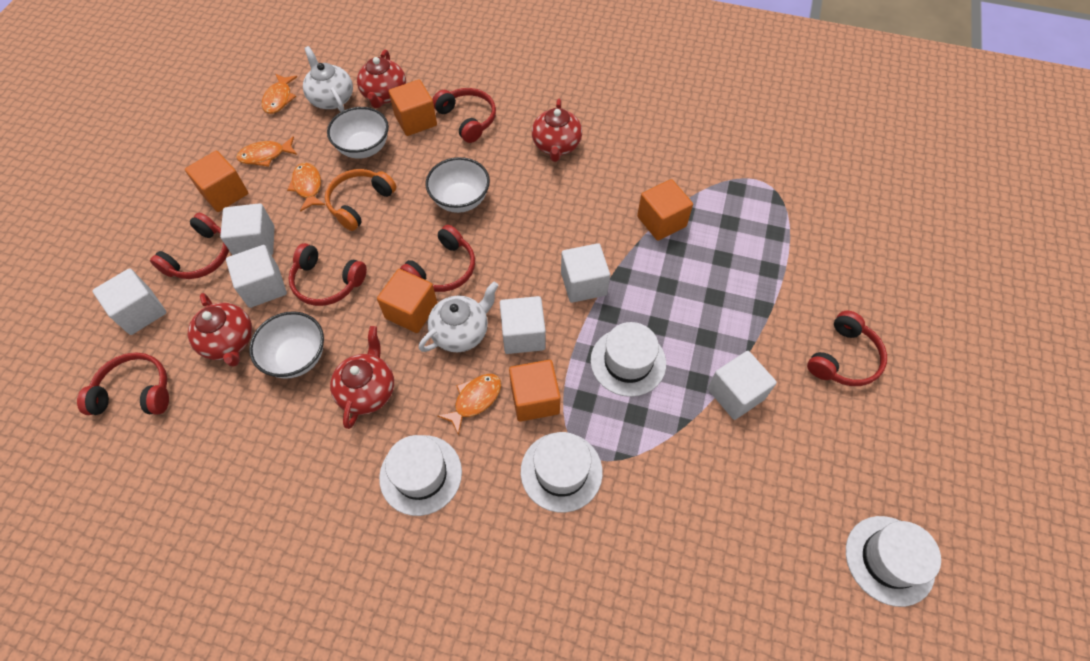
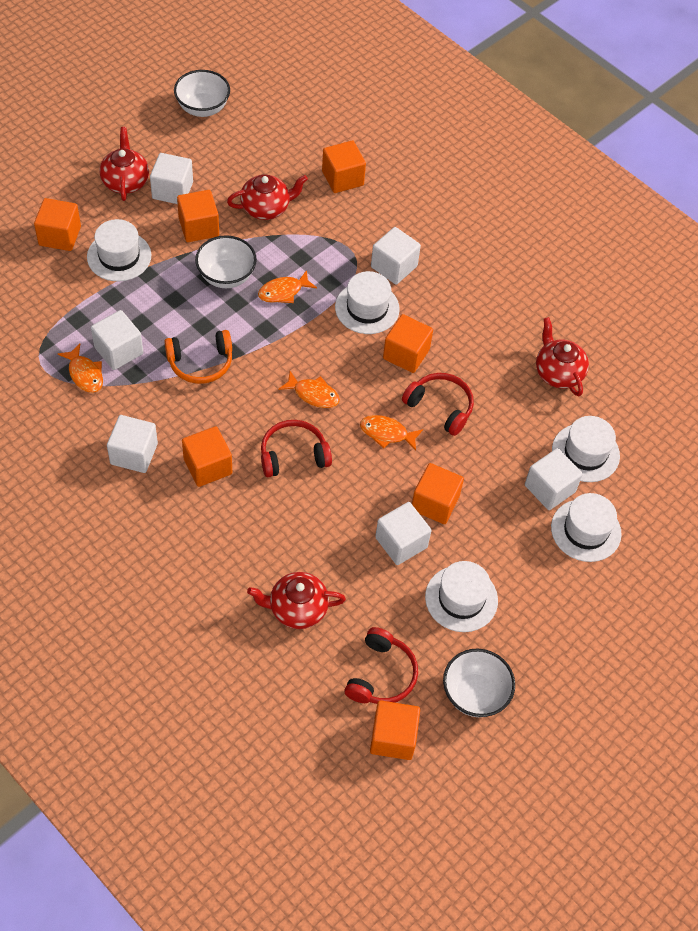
orange cube: [185,151,248,212] [377,269,438,333] [389,79,437,136] [509,360,561,422] [637,179,693,241] = 5 -> [34,198,81,251] [177,190,219,242] [182,426,232,487] [322,140,366,193] [370,700,420,760] [383,314,433,373] [412,463,464,524] = 7
red headphones: [77,353,169,415] [150,213,229,279] [288,243,367,306] [400,225,475,292] [432,88,496,143] [807,311,887,386] = 6 -> [261,420,332,477] [344,627,418,704] [402,373,474,436] = 3
white hat: [379,435,462,516] [521,432,603,513] [591,322,666,397] [846,516,941,607] = 4 -> [87,219,151,281] [335,271,400,334] [425,561,498,632] [551,493,622,562] [552,416,620,482] = 5
white teapot: [303,46,353,112] [419,282,499,352] = 2 -> none = 0

